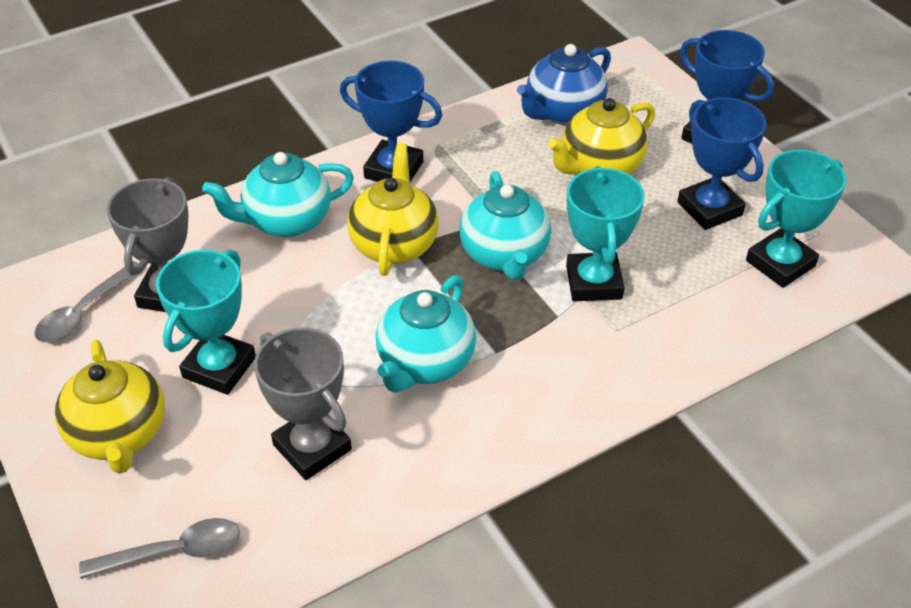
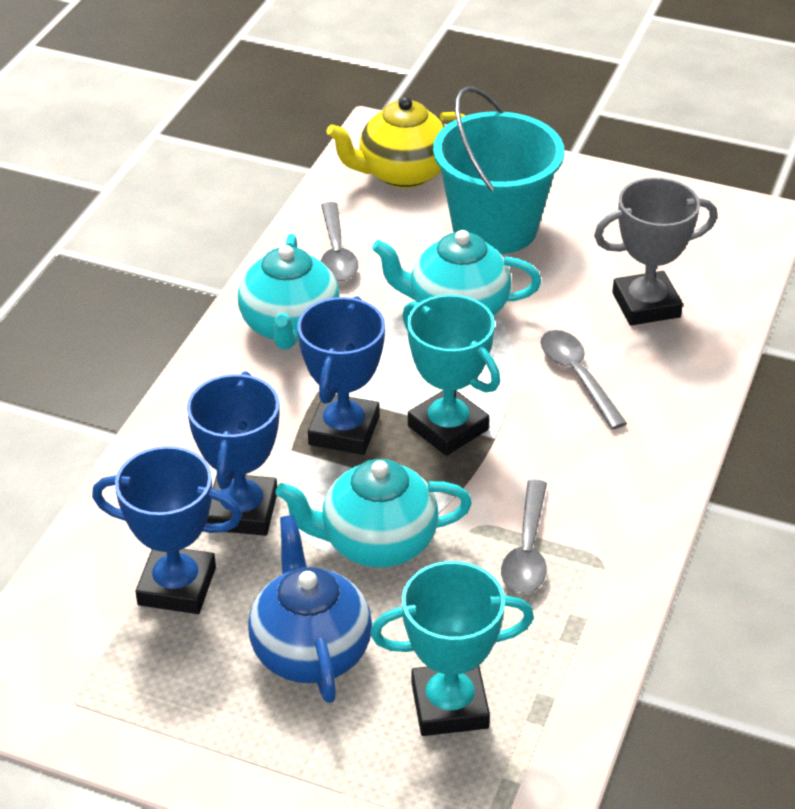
grey spoon: [34,261,139,342] [79,518,240,579] = 2 -> [321,202,358,281] [501,479,547,594] [541,330,627,429] = 3
grey trophy: [107,177,188,312] [254,327,352,480] = 2 -> [594,177,717,325] = 1
turquoise bucket: none = 0 -> [433,86,565,254] = 1
turquoise trophy: [156,250,256,395] [566,166,645,301] [746,150,846,288] = 3 -> [370,561,534,736] [402,294,500,456] = 2
yellow teapot: [55,340,165,474] [347,143,439,276] [548,98,655,175] = 3 -> [326,96,465,188] = 1

